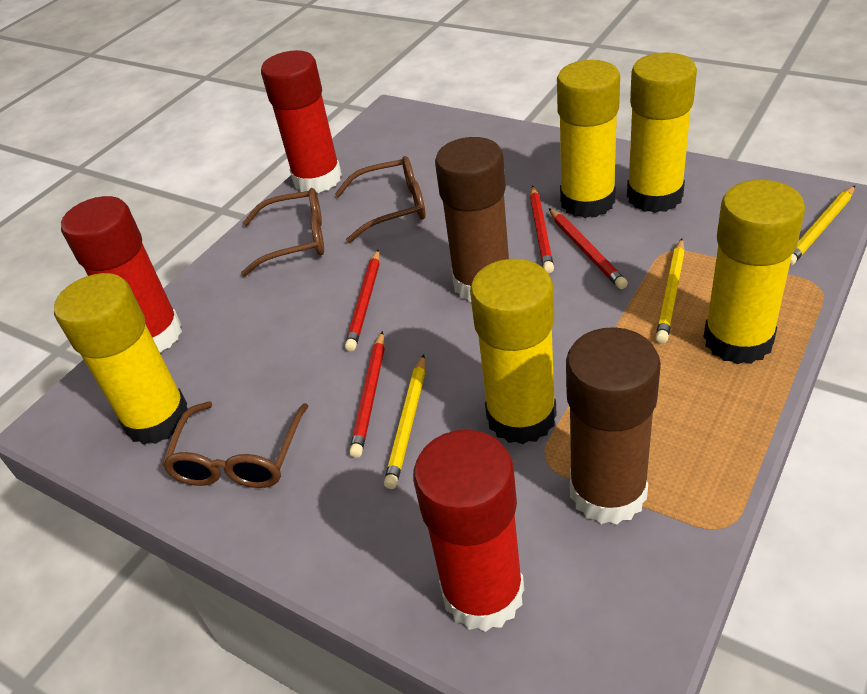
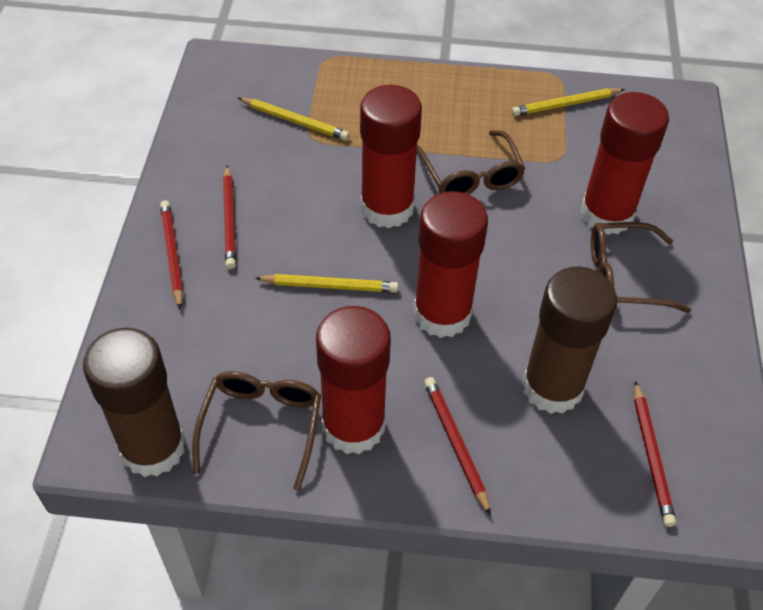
red glue stick: [61,196,182,353] [261,50,342,193] [413,430,524,632] = 3 -> [316,306,391,454] [360,85,422,228] [413,191,488,338] [580,92,669,235] = 4
yellow glue stick: [54,273,188,445] [470,259,557,445] [557,60,620,218] [627,52,697,213] [704,180,805,364] = 5 -> none = 0

